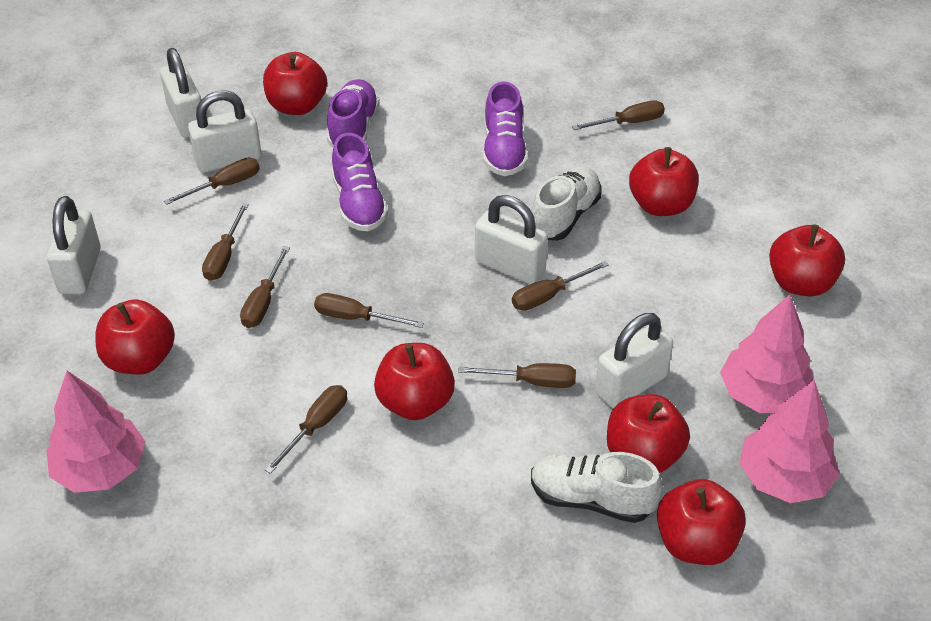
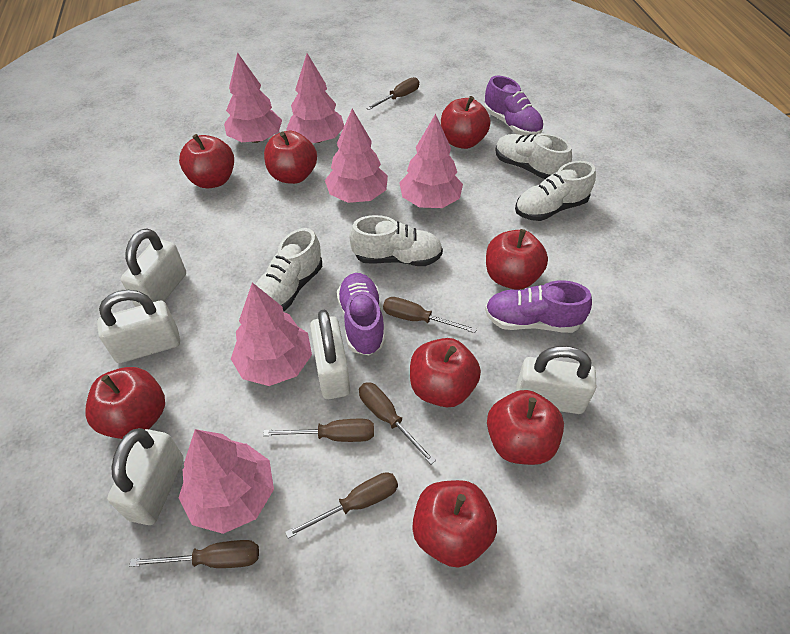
brown screwdriver: [164,158,260,205] [202,203,249,281] [240,246,290,328] [265,385,347,474] [314,293,424,328] [458,363,576,388] [512,261,609,311] [572,100,665,130] = 8 -> [129,540,259,568] [263,419,374,442] [285,472,398,539] [359,382,436,464] [366,77,419,110] [383,297,477,333] = 6
pink tree: [46,371,145,493] [720,295,813,413] [739,380,840,503] = 3 -> [179,429,274,534] [224,52,282,143] [231,282,312,386] [287,53,344,143] [325,109,388,203] [399,114,463,208] = 6
red apple: [95,299,175,375] [263,52,327,115] [374,343,455,420] [607,394,690,473] [629,147,699,216] [657,479,746,565] [769,224,845,296] = 7 -> [85,367,165,439] [179,134,234,188] [264,131,317,184] [410,338,481,407] [412,480,497,568] [441,96,491,149] [486,229,548,289] [487,390,564,465] = 8
white shoe: [531,166,602,241] [531,452,663,523] = 2 -> [255,228,322,311] [349,215,443,266] [495,133,572,179] [515,161,596,221] = 4

